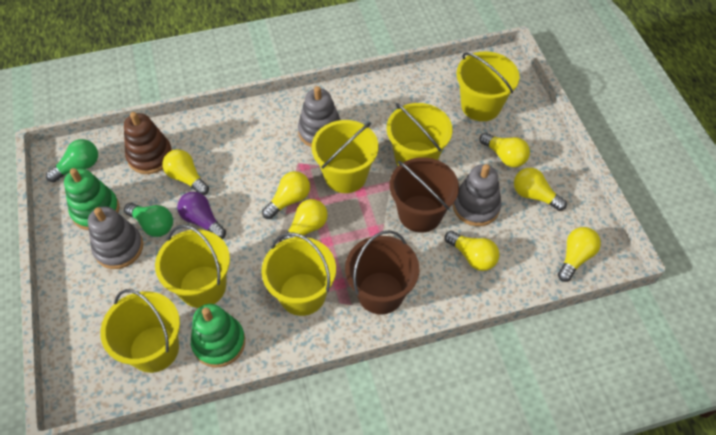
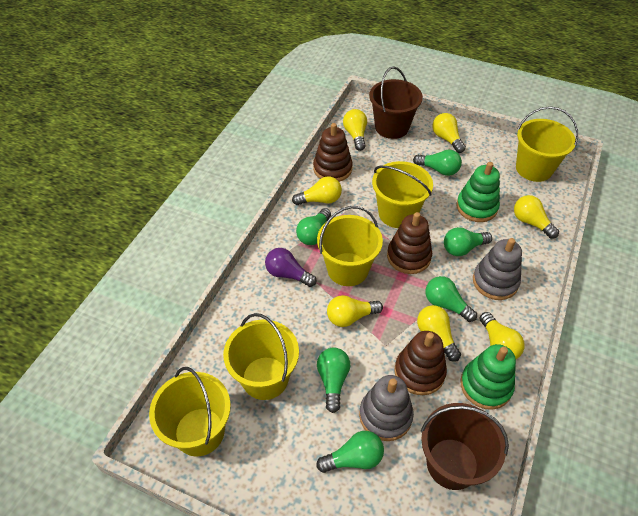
brown stacking toy: [124,112,172,174] = 1 -> [313,123,353,182] [387,212,432,274] [395,331,447,395] = 3
green light bulb: [46,139,98,182] [124,203,173,237] = 2 -> [296,208,331,245] [316,431,384,473] [317,348,350,413] [413,149,462,176] [426,276,477,322] [444,227,492,256] = 6
grey stacking toy: [88,206,143,269] [298,86,341,148] [453,164,501,226] = 3 -> [359,375,414,441] [473,238,522,300] = 2
yellow bucket: [100,289,180,373] [155,225,230,308] [261,233,336,316] [312,120,378,193] [387,103,452,166] [457,51,519,121] = 6 -> [149,367,231,456] [223,313,299,400] [317,206,383,286] [372,161,433,228] [516,106,578,182] = 5

